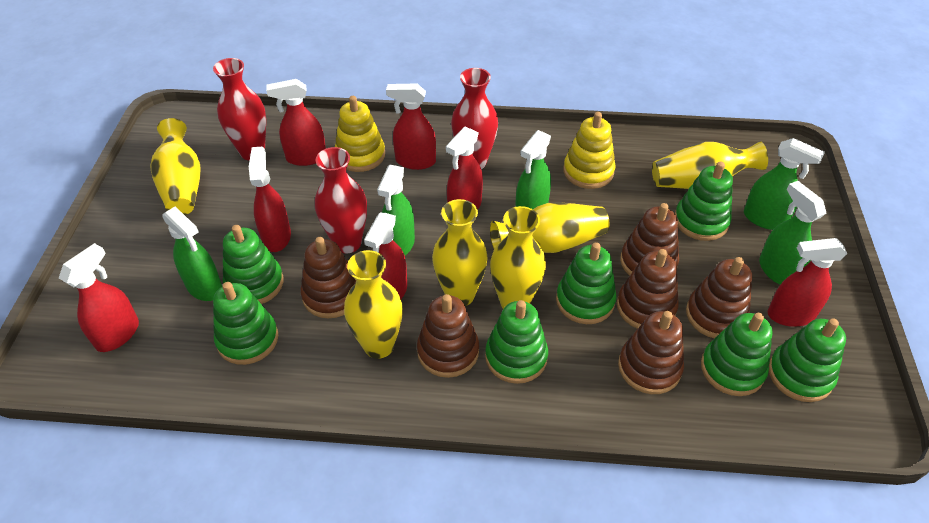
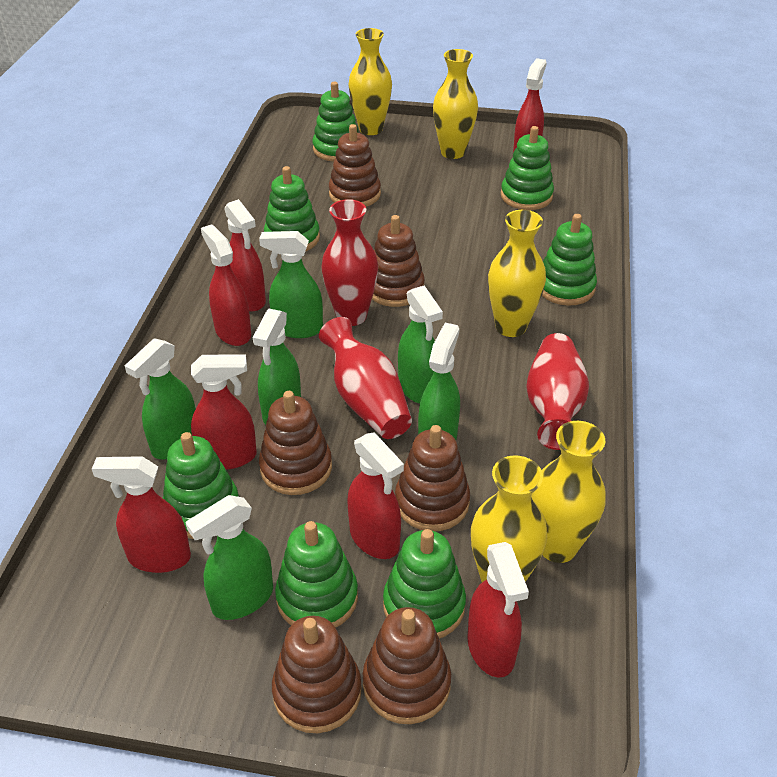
green spray bottle: [162,206,222,301] [377,165,415,256] [515,130,551,209] [744,138,825,230] [759,181,826,285] = 5 -> [125,338,195,459] [185,495,273,620] [253,309,301,425] [259,231,323,338] [398,285,443,404] [418,323,460,440] = 6
yellow stacking toy: [335,96,385,172] [563,112,616,189] = 2 -> none = 0
yellow vase: [150,118,200,215] [344,250,403,359] [432,199,488,306] [490,202,609,253] [490,206,546,309] [652,142,768,189] = 6 -> [349,28,392,135] [433,49,478,159] [471,455,547,582] [488,210,546,337] [531,421,606,563] = 5

